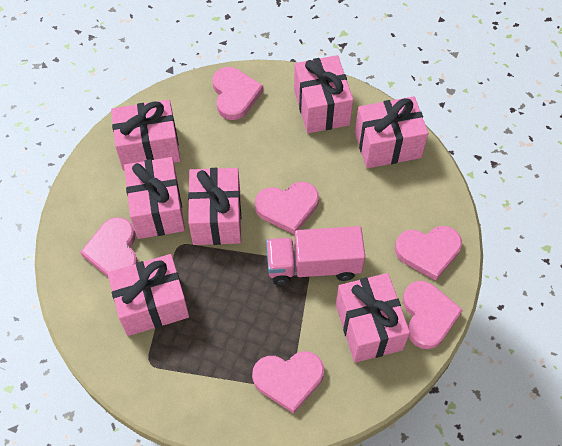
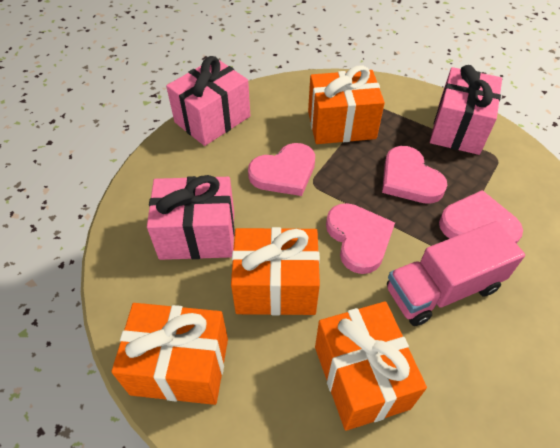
orange gift: none = 0 -> [111,303,228,405] [231,227,320,315] [308,65,385,144] [315,301,427,431] = 4
pink gift: [107,254,189,336] [111,100,181,171] [124,157,185,239] [188,168,241,245] [294,55,353,133] [336,273,410,363] [355,96,428,168] = 7 -> [147,175,235,260] [166,56,250,146] [430,65,502,155] = 3
pink heart: [80,217,138,277] [212,67,263,120] [252,351,324,414] [255,182,319,235] [395,226,462,281] [403,281,463,349] = 6 -> [248,143,315,196] [326,203,395,274] [382,146,448,204] [439,190,523,244] = 4

